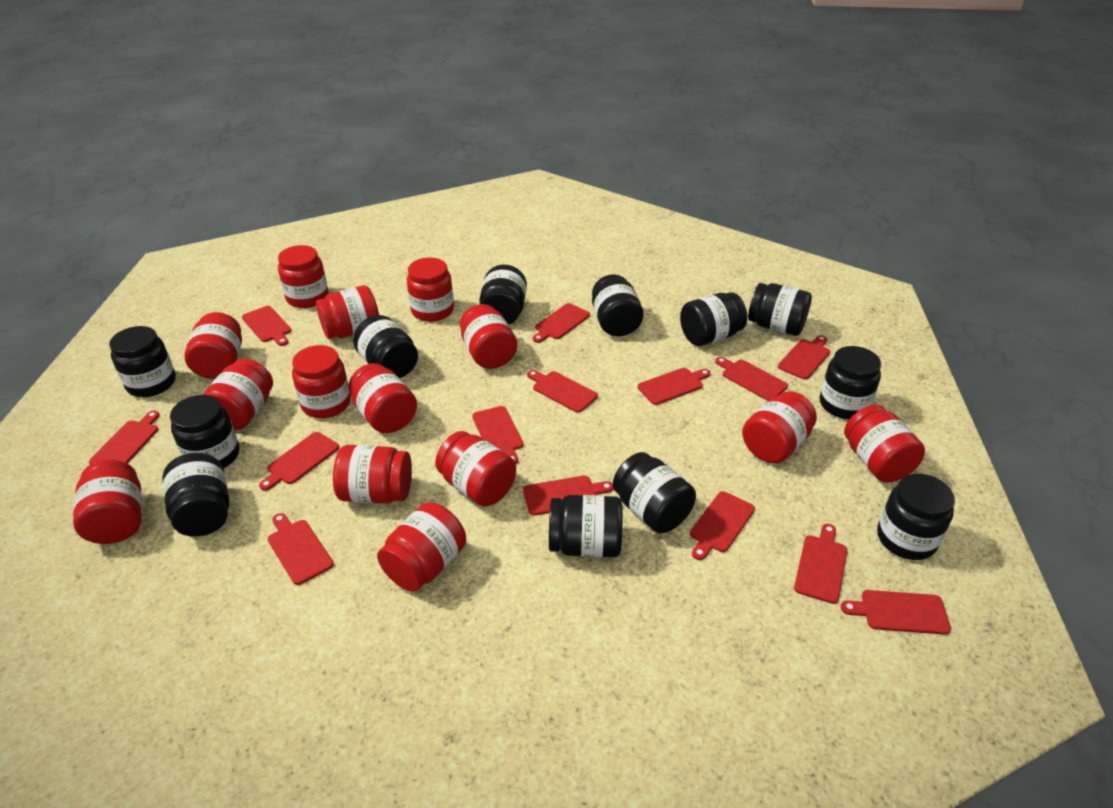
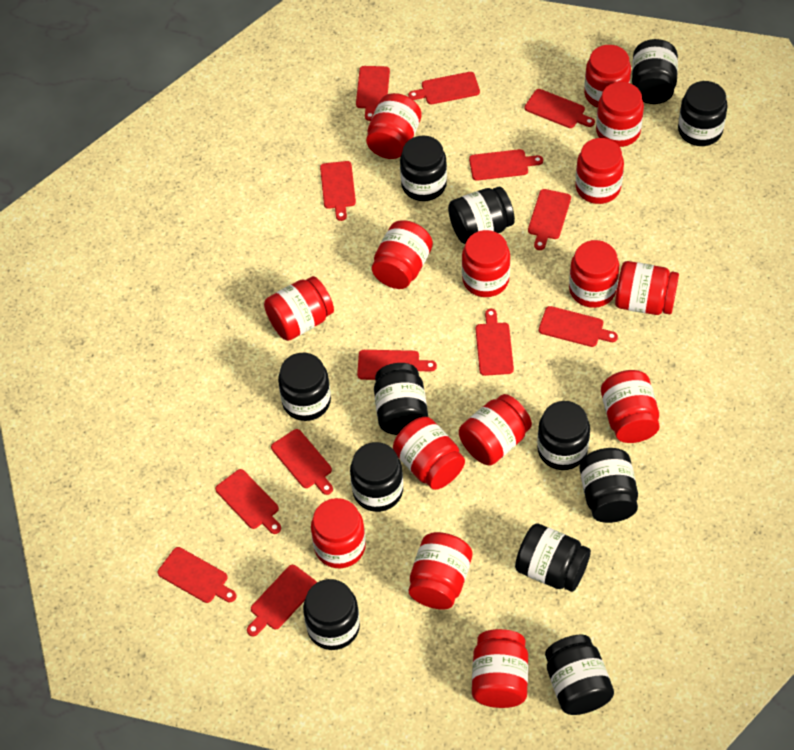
red cutting board: [89,411,160,464] [242,306,291,346] [259,432,339,491] [268,513,334,585] [472,406,524,464] [523,476,613,516] [527,370,598,413] [533,303,590,343] [638,368,711,405] [690,491,755,560] [715,357,788,401] [778,335,830,380] [794,524,847,604] [841,590,951,635] = 14 -> [158,547,236,603] [215,469,281,534] [247,565,317,636] [271,429,333,495] [320,161,356,221] [356,66,390,121] [357,350,437,380] [408,72,480,105] [469,149,543,181] [476,309,514,376] [525,89,595,128] [528,189,571,250] [539,306,618,347] = 13
red jar: [73,459,142,544] [184,312,242,379] [202,358,273,430] [278,245,328,308] [292,345,351,418] [316,285,379,339] [333,445,412,504] [348,363,417,433] [377,502,466,592] [407,258,454,322] [435,431,516,506] [460,304,517,369] [742,391,817,463] [844,405,925,482] = 14 -> [264,276,334,341] [311,498,366,568] [366,93,421,159] [372,220,433,289] [393,417,465,490] [409,532,472,609] [459,394,532,465] [462,230,510,297] [472,629,528,708] [569,240,619,308] [575,138,624,204] [584,45,631,108] [596,82,644,147] [601,370,660,443] [615,261,679,315] = 15

